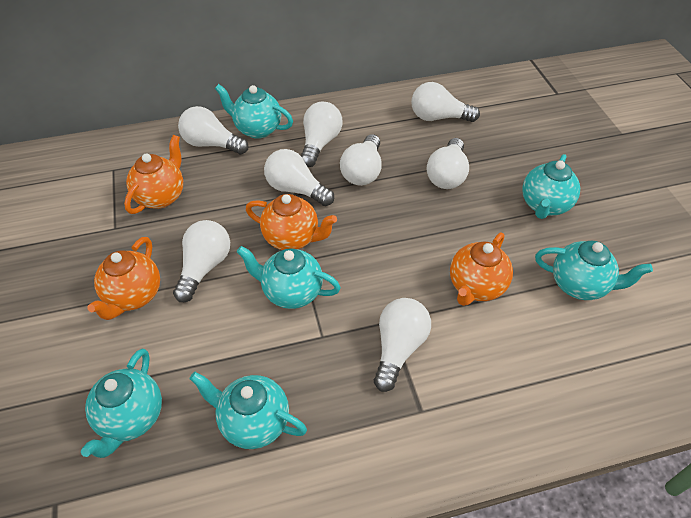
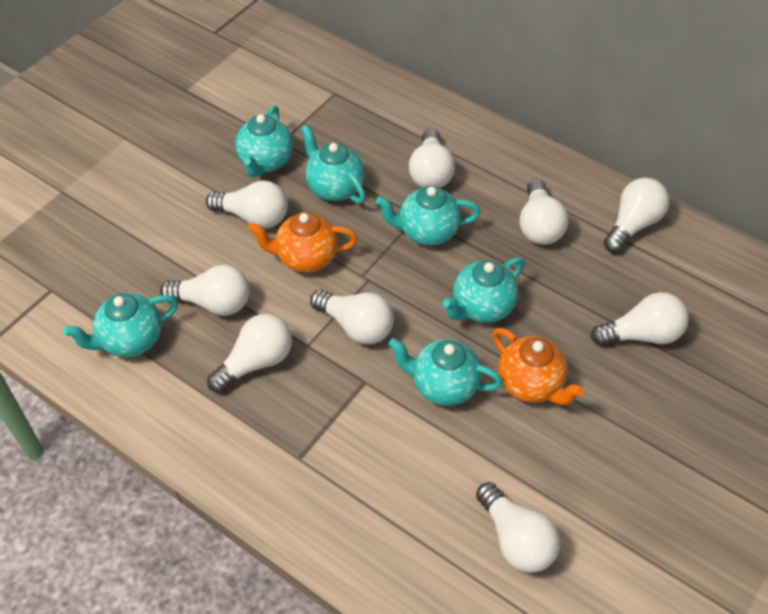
orange teapot: [87,237,160,320] [124,135,183,214] [246,194,337,250] [450,233,513,306] = 4 -> [248,212,358,273] [493,328,584,405] = 2
white light bulb: [173,220,230,302] [178,106,248,155] [264,149,334,206] [301,102,342,167] [340,134,382,186] [374,298,431,392] [411,82,480,122] [426,138,469,189] = 8 -> [160,265,250,316] [206,181,288,228] [207,314,292,393] [310,290,394,344] [409,129,455,188] [476,482,560,573] [519,179,568,245] [591,292,689,346] [603,178,669,253] = 9

